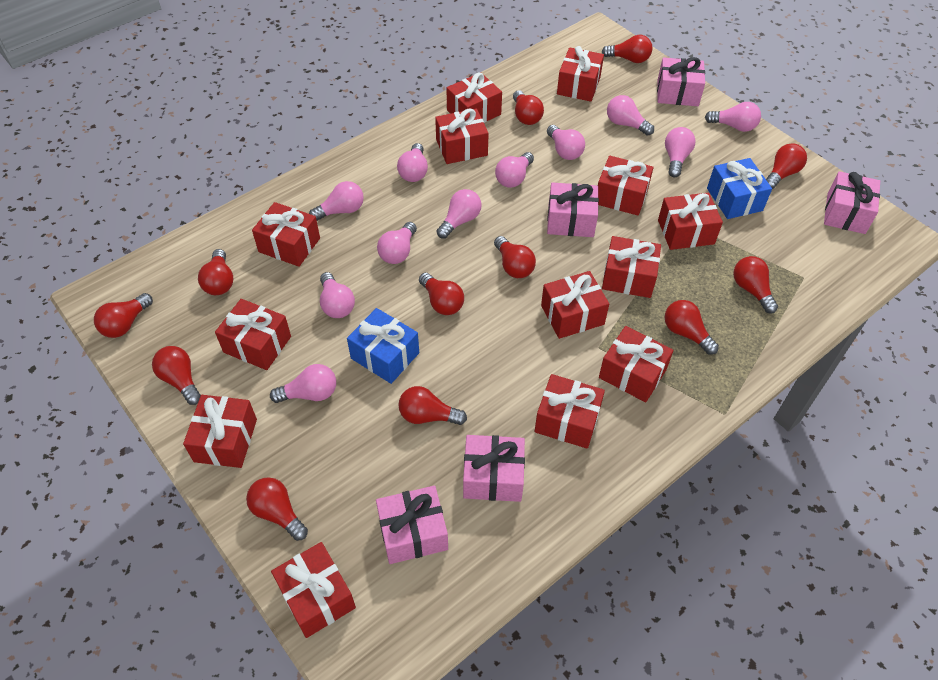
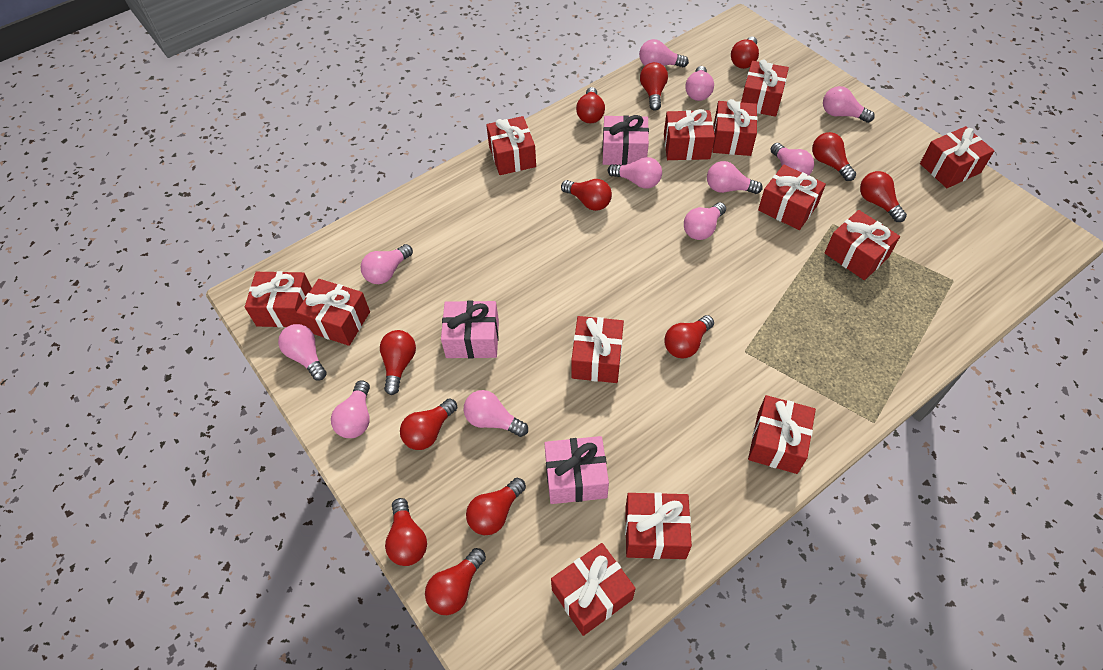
blue gift: [347,308,419,384] [707,158,772,219] = 2 -> none = 0
pink gift: [376,486,448,564] [463,435,525,502] [547,182,599,237] [657,57,705,106] [824,171,880,234] = 5 -> [441,301,499,358] [544,436,609,504] [602,115,649,165] = 3

